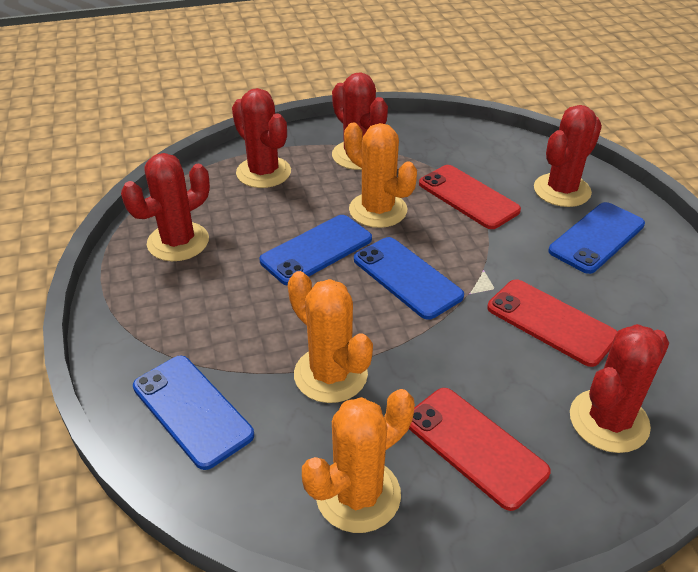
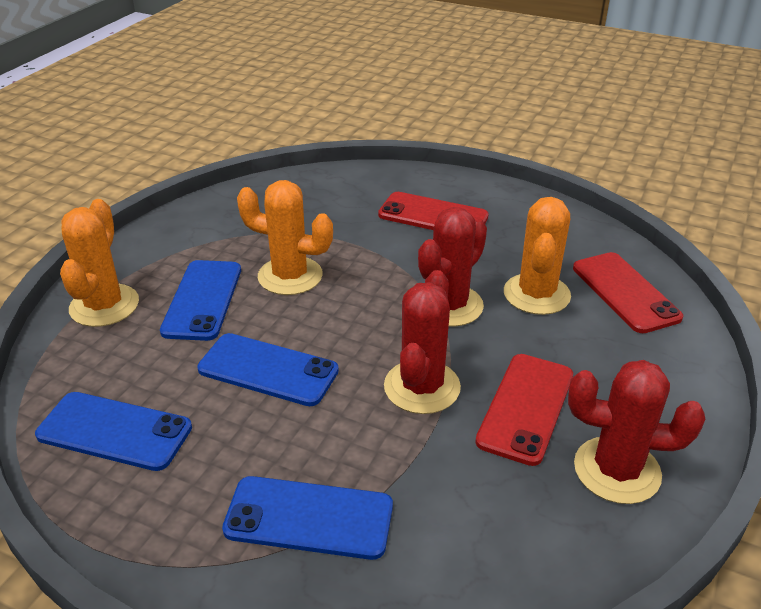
red cactus: [121,153,210,261] [232,88,291,188] [332,72,388,170] [534,105,602,207] [570,324,669,453] = 5 -> [384,270,461,414] [418,207,487,327] [568,360,705,504] = 3

